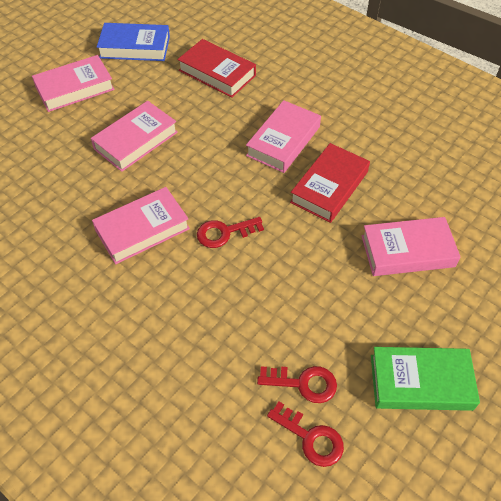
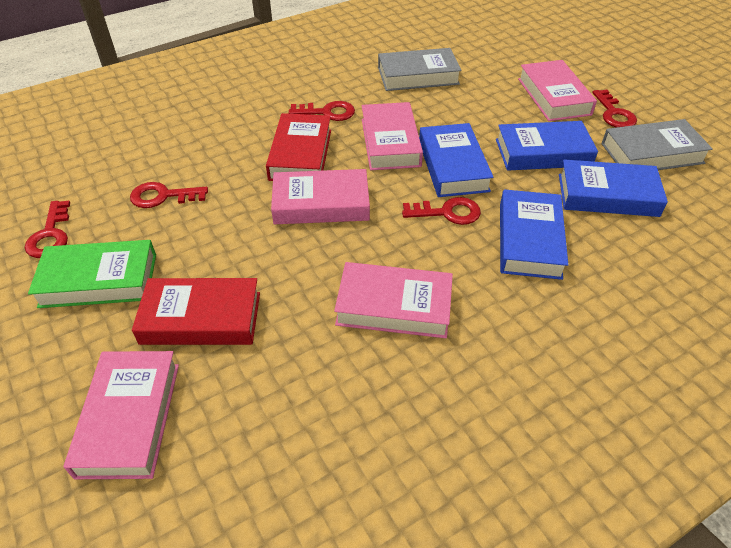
blue book: [97,23,170,61] = 1 -> [419,123,494,197] [496,121,598,171] [500,189,568,280] [559,159,668,217] = 4
grey book: none = 0 -> [378,48,462,91] [601,119,713,170] = 2
red key: [197,217,264,248] [257,366,337,403] [267,401,344,467] = 3 -> [25,201,70,258] [130,182,208,208] [289,101,355,121] [402,197,481,225] [592,90,637,128] = 5

